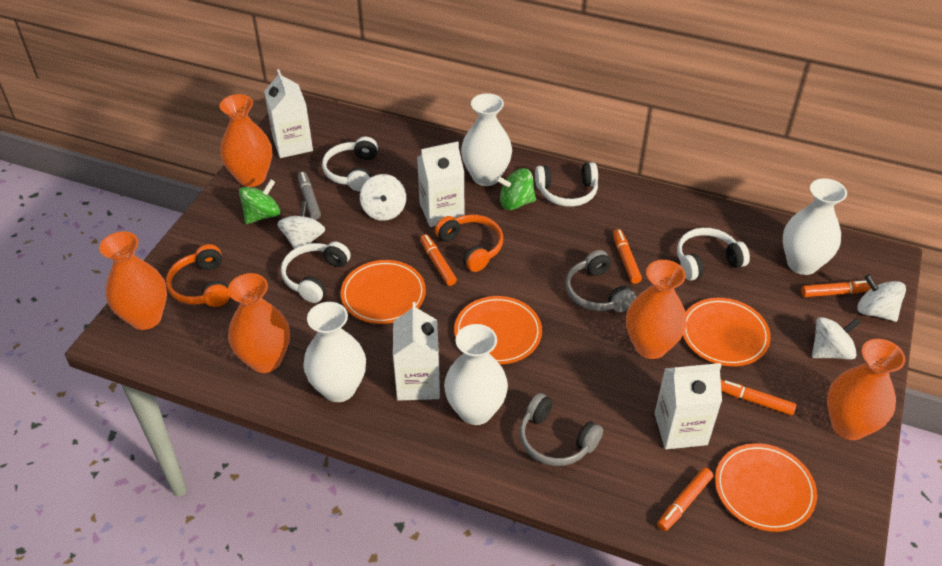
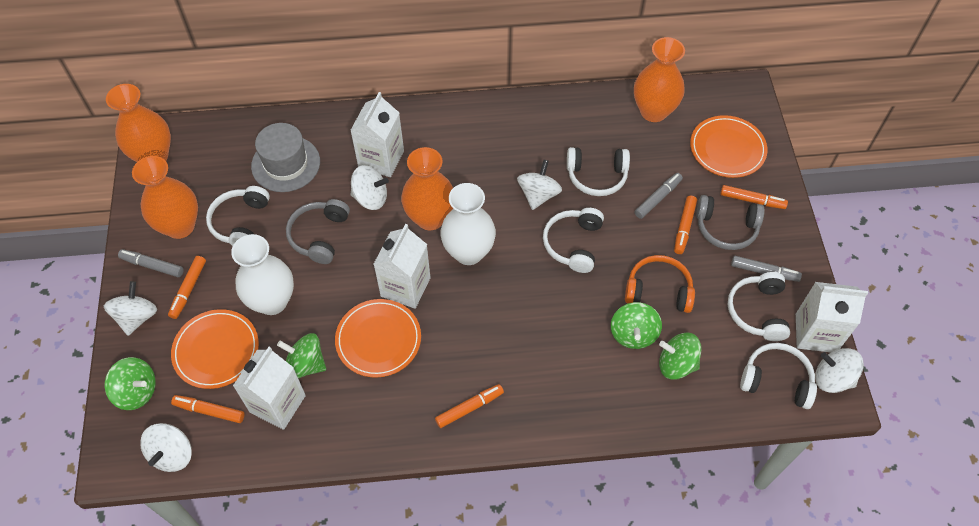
green spinning top: [239,180,280,224] [496,168,536,210] = 2 -> [105,357,156,410] [277,333,326,378] [611,302,662,349] [659,333,702,380] = 4
grey hat: none = 0 -> [251,123,320,192] = 1
grey marker: [298,172,321,220] = 1 -> [118,249,184,277] [635,173,683,219] [731,256,802,282] = 3
orange headphones: [166,244,230,307] [435,215,503,272] = 2 -> [625,255,695,313] = 1
orange plate: [341,260,426,324] [454,296,542,364] [683,298,771,366] [715,443,817,532] = 4 -> [171,309,259,389] [335,299,421,378] [690,115,768,178] = 3
orange vase: [99,231,167,330] [220,94,272,187] [228,273,290,373] [626,260,687,359] [827,339,905,440] = 5 -> [106,84,171,162] [132,156,198,239] [401,147,453,230] [634,37,685,122] = 4
white headphones: [281,242,351,303] [322,137,378,191] [535,162,598,207] [677,228,750,281] = 4 -> [206,186,270,246] [543,208,604,273] [567,147,630,196] [728,272,790,341] [740,343,817,409] = 5
white spinning top: [277,201,325,249] [360,174,406,221] [812,317,861,360] [857,274,906,322] = 4 -> [104,281,157,336] [140,423,192,472] [350,165,389,210] [517,159,562,210] [815,348,864,393] = 5
white vase: [303,302,366,402] [444,324,508,425] [461,93,512,186] [783,178,847,275] = 4 -> [231,234,294,315] [440,183,496,265] = 2

